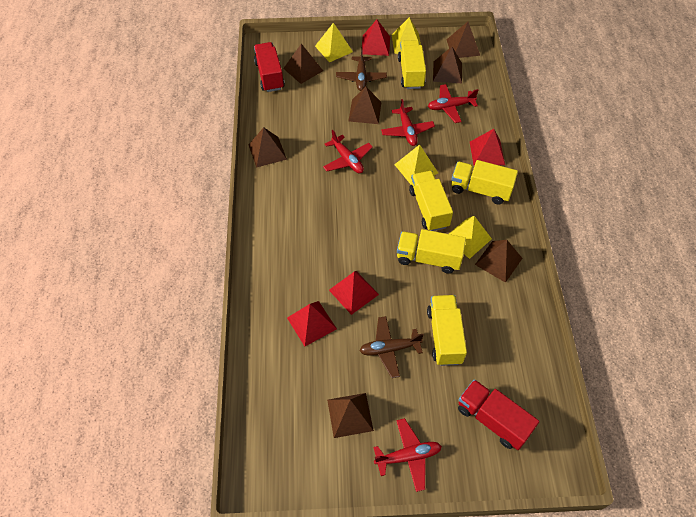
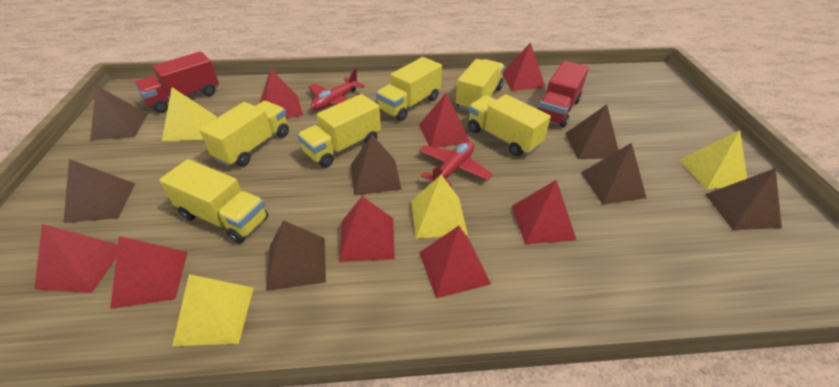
brown plane: [336,47,387,91] [359,316,424,378] = 2 -> none = 0
red plane: [323,130,373,173] [373,418,442,492] [381,99,435,146] [428,84,478,123] = 4 -> [309,68,365,110] [419,141,493,187] = 2
red pyramid: [287,301,337,346] [329,271,379,315] [362,19,390,56] [470,129,505,166] = 4 -> [34,224,118,293] [110,236,187,309] [260,69,303,118] [339,196,395,262] [419,93,469,148] [419,226,491,298] [502,43,545,91] [512,180,576,244] = 8
yellow truck: [397,229,466,274] [398,40,426,89] [409,171,453,231] [427,295,467,366] [451,160,518,205] = 5 -> [159,159,268,244] [199,101,289,167] [297,94,381,168] [376,57,442,121] [456,59,505,111] [468,94,551,156] = 6

